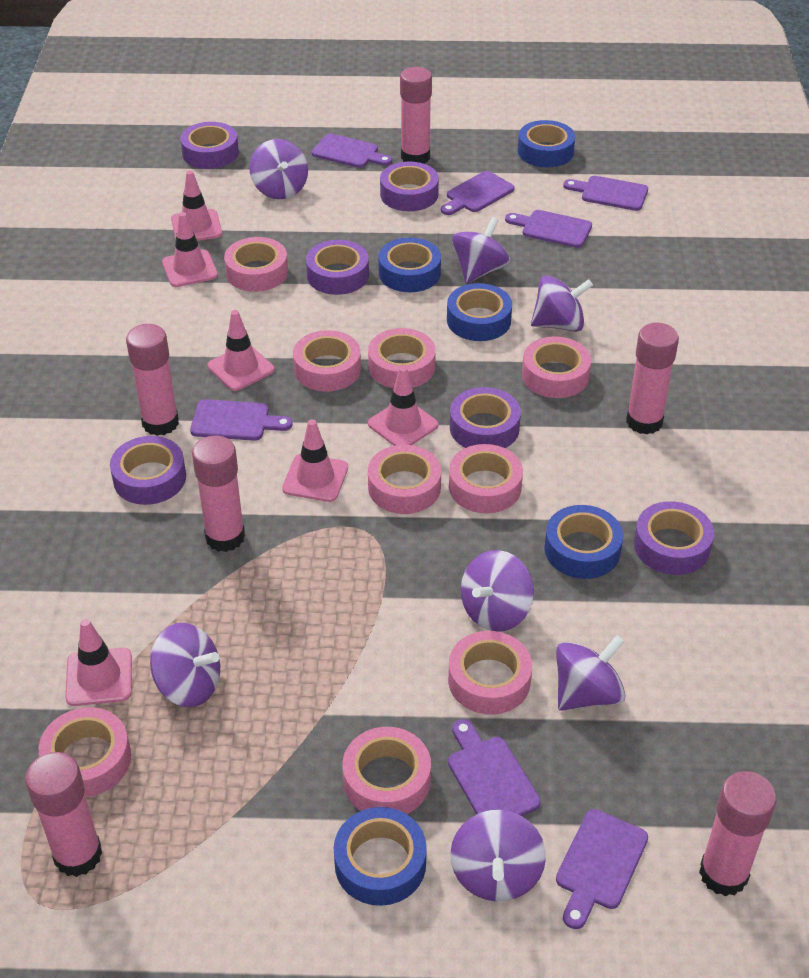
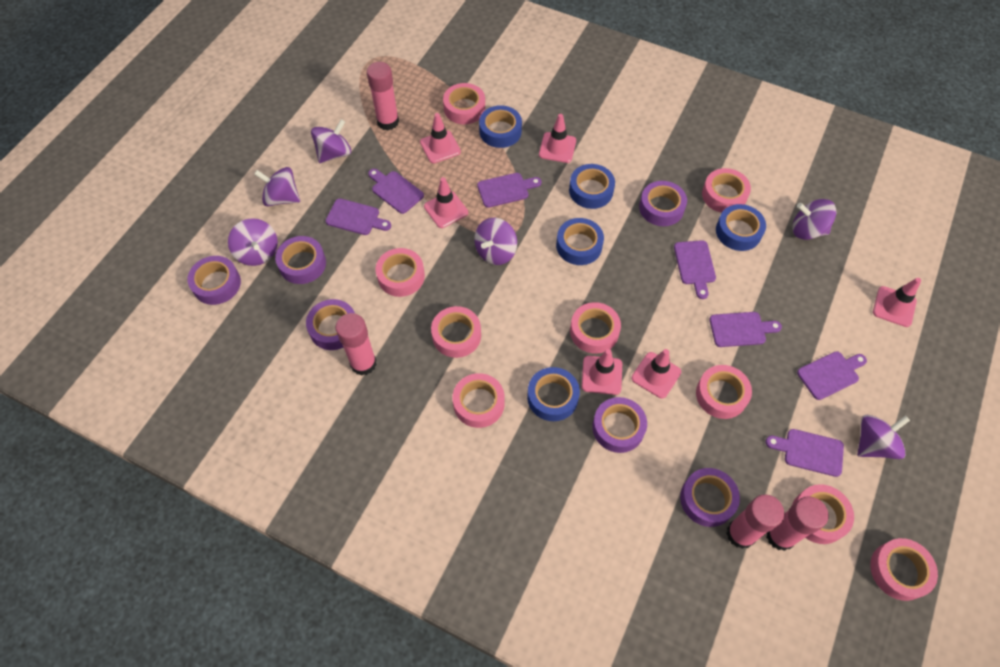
pink glue stick: [25,752,102,877] [126,324,179,436] [192,435,245,552] [400,67,432,164] [626,322,679,435] [699,771,777,896] = 6 -> [335,313,377,376] [367,62,399,130] [726,494,784,549] [766,496,828,551] = 4
purple spinning top: [150,623,220,707] [249,139,308,199] [450,810,546,901] [452,217,510,284] [461,550,534,632] [531,276,593,332] [556,635,625,711] = 7 -> [228,218,278,266] [254,167,300,206] [311,119,351,163] [474,218,517,265] [792,199,836,240] [857,415,910,459] = 6

